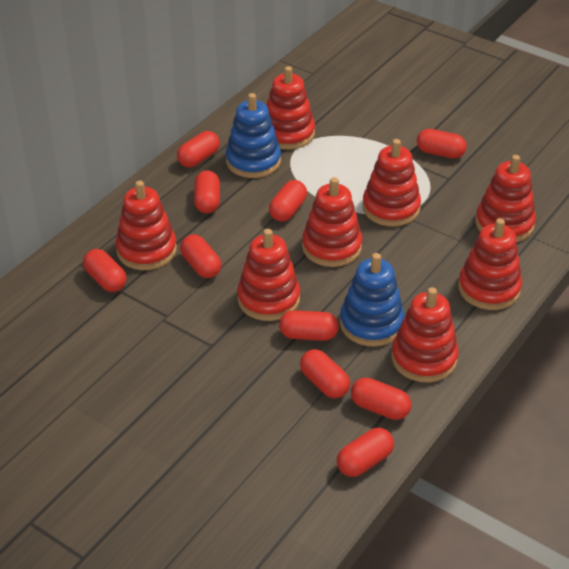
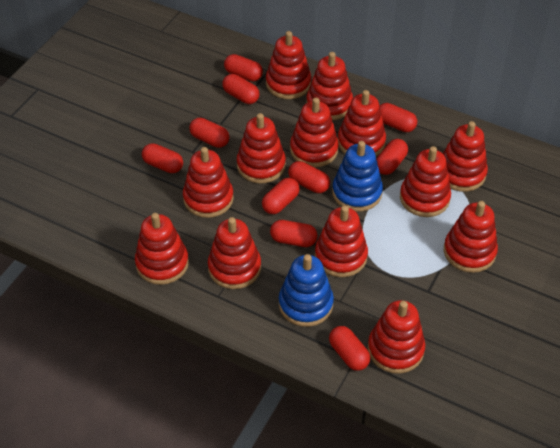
red stacking toy: [116,180,177,270] [237,229,300,321] [267,66,315,150] [302,177,362,267] [363,139,421,227] [391,287,459,383] [458,218,522,310] [475,155,536,242] = 8 -> [135,213,189,285] [183,147,234,218] [208,217,261,289] [237,113,286,184] [266,31,311,99] [290,98,339,167] [306,52,353,120] [315,205,368,277] [338,90,386,156] [368,300,425,374] [400,146,451,217] [443,121,488,192] [444,201,498,273] = 13

